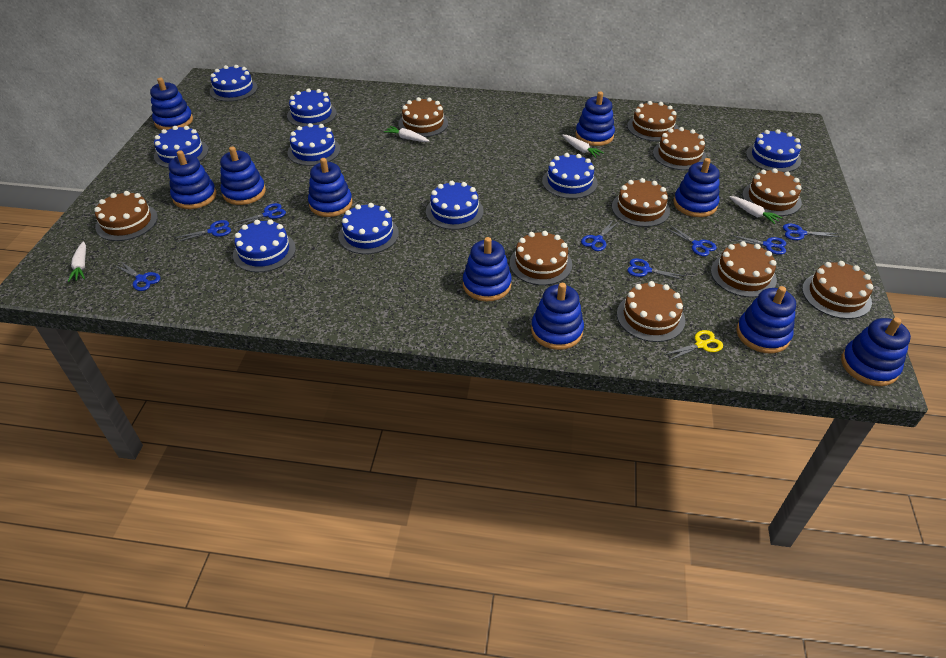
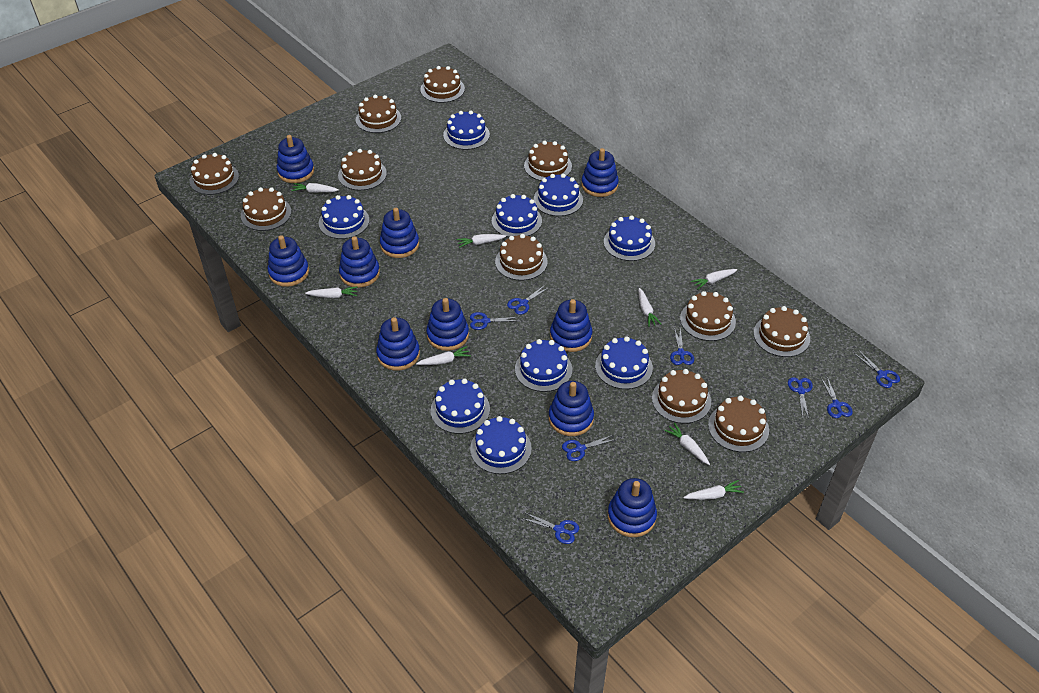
brown cake: [94,191,158,241] [398,97,448,137] [510,231,572,285] [612,178,670,227] [617,281,685,342] [627,101,678,141] [653,127,707,170] [711,241,777,297] [742,168,802,216] [802,261,873,319] = 10 -> [190,153,239,195] [241,187,291,231] [338,149,387,190] [356,95,401,133] [420,66,465,103] [495,234,548,280] [524,141,572,181] [652,369,711,424] [680,291,736,341] [708,396,769,452] [754,306,810,357] = 11
white carrot: [68,241,86,282] [384,126,429,142] [562,135,604,158] [729,196,782,224] = 4 -> [291,183,339,193] [305,287,357,298] [416,346,471,365] [457,234,506,248] [638,288,661,327] [664,423,710,465] [683,480,744,500] [691,269,737,290] = 8
yellow scissors: [664,330,723,361] = 1 -> none = 0

